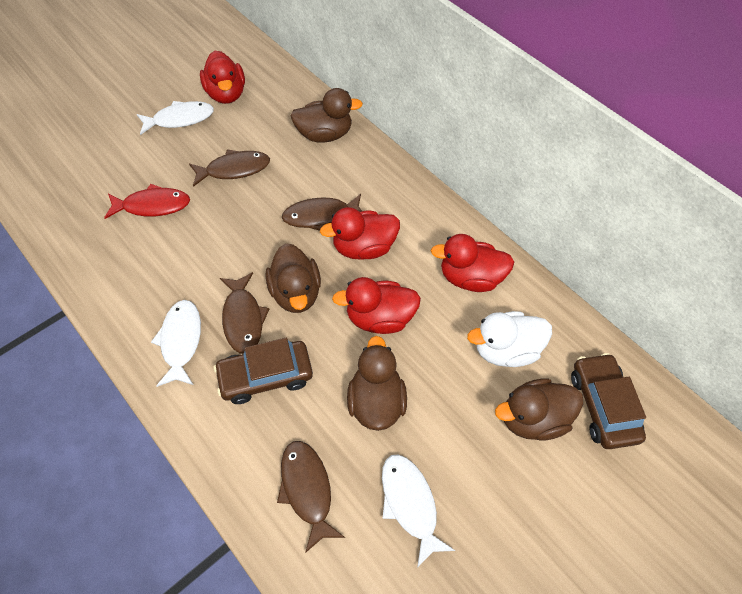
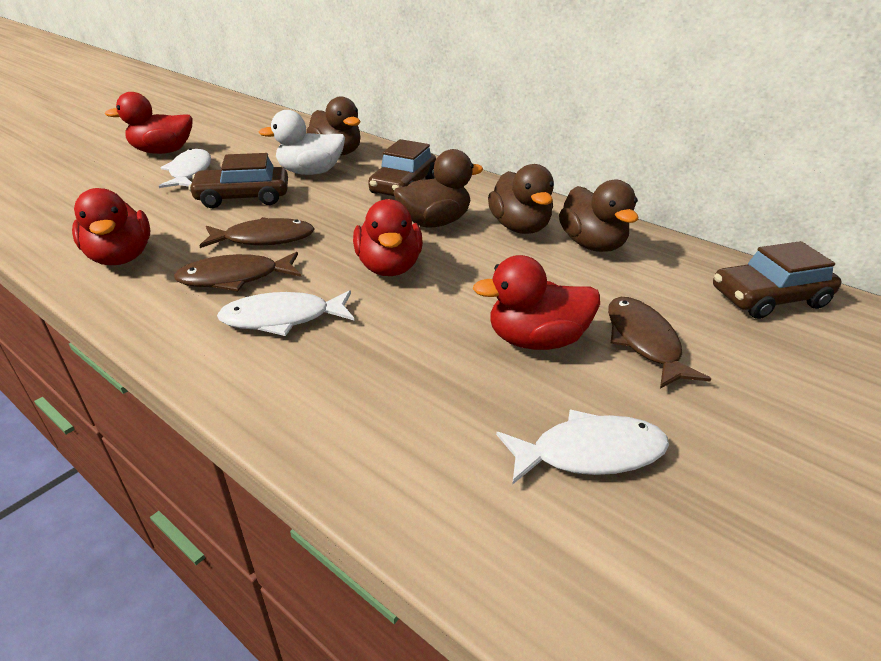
brown car: [214,338,313,404] [571,353,646,449] = 2 -> [188,153,288,208] [368,139,436,196] [713,241,842,319] = 3
brown fish: [189,149,270,187] [220,272,269,354] [277,441,345,553] [282,194,362,231] = 4 -> [174,252,301,291] [200,217,314,248] [608,297,711,389] = 3
red fish: [104,184,190,219] = 1 -> none = 0

